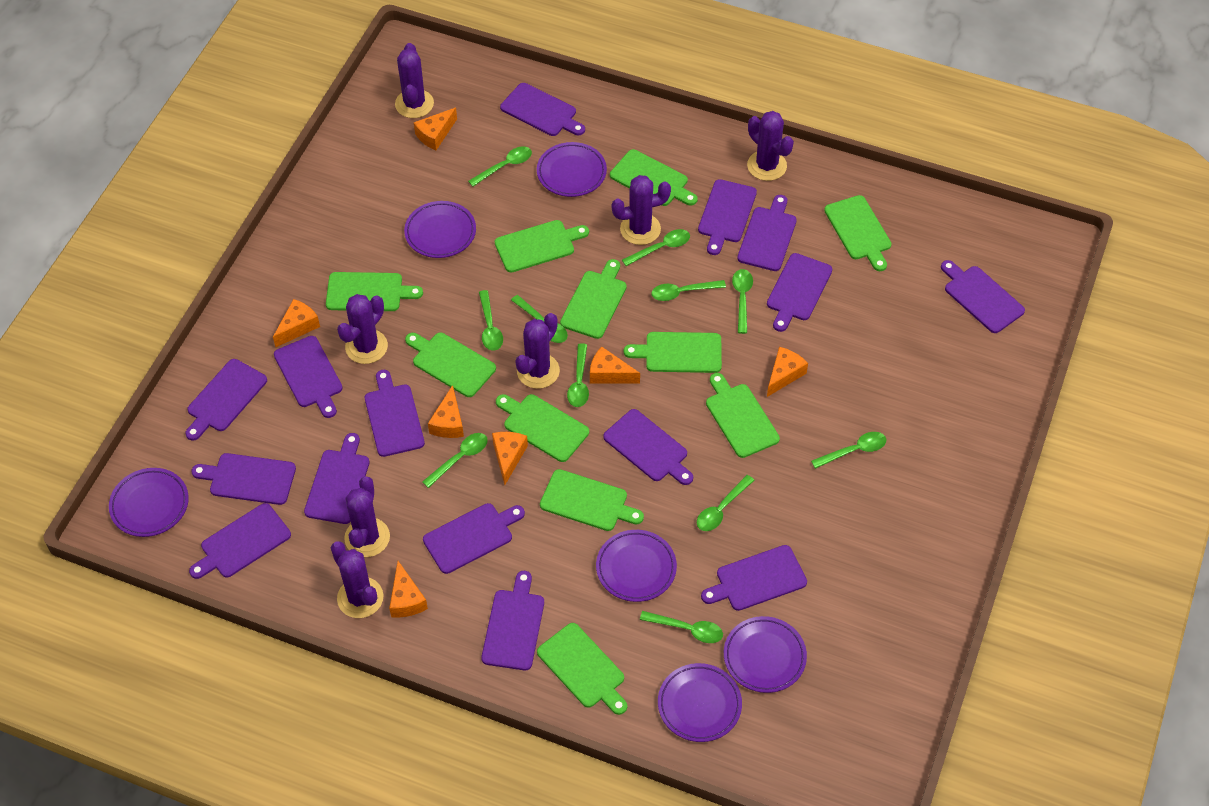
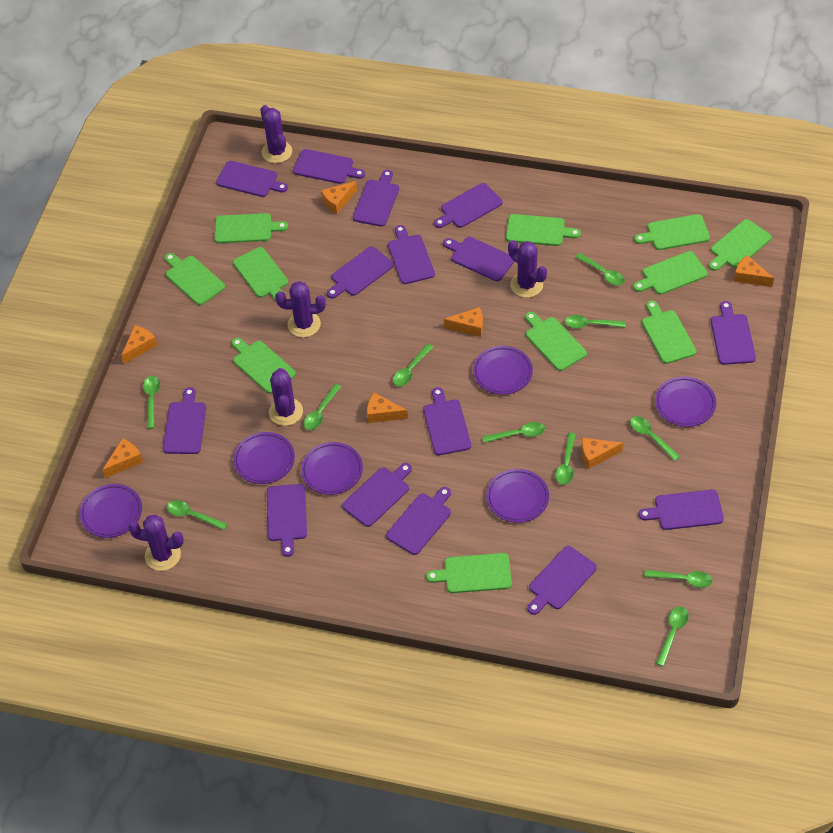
purple cactus: [331,541,383,618] [337,294,388,364] [344,476,390,557] [395,43,434,118] [515,313,560,389] [612,175,671,245] [747,111,794,181] = 7 -> [128,515,184,571] [260,105,292,163] [269,368,303,426] [275,281,326,337] [508,240,547,298] = 5

